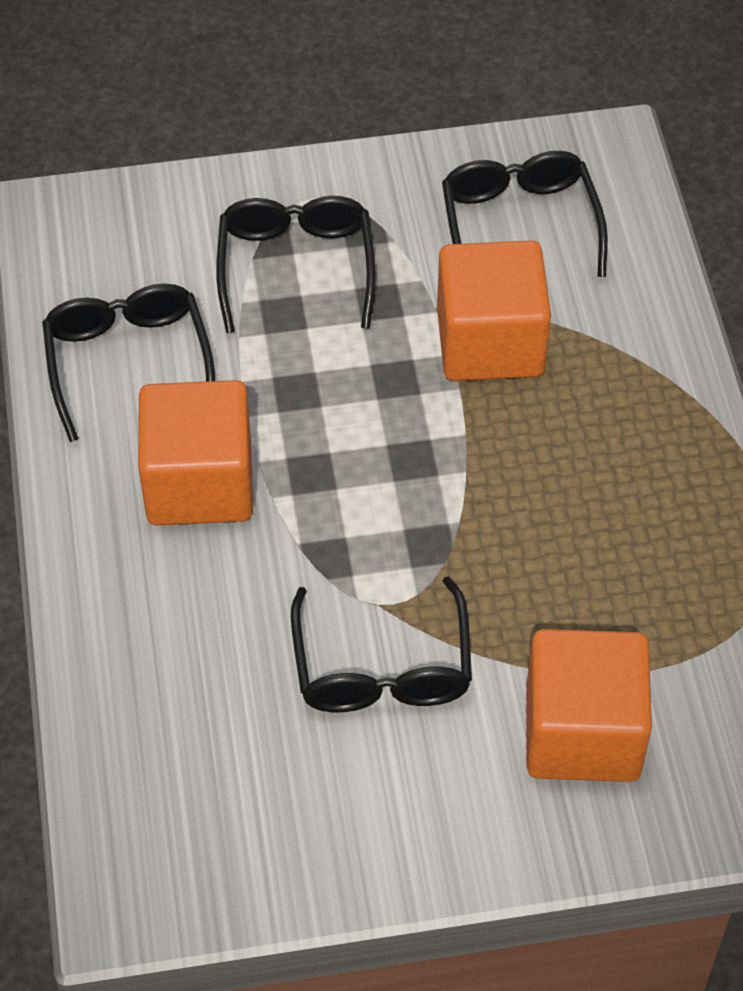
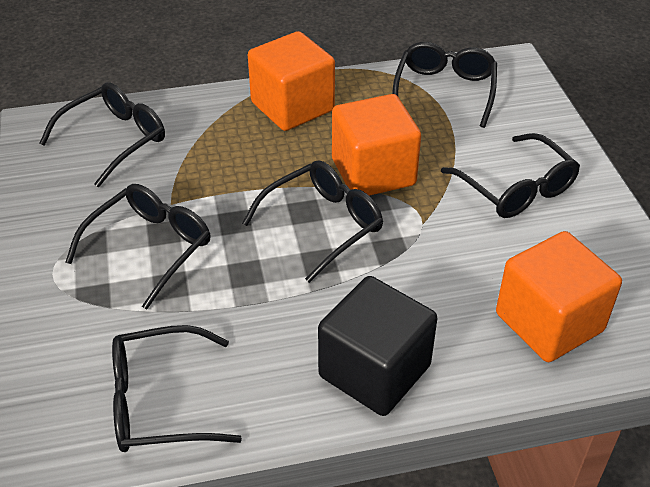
black cube: none = 0 -> [318,276,438,416] = 1
black glasses: [42,283,215,442] [216,196,376,333] [291,577,472,712] [442,151,608,277] = 4 -> [39,82,165,187] [65,184,210,310] [112,325,242,452] [242,160,383,283] [393,42,497,128] [441,133,580,218] = 6

